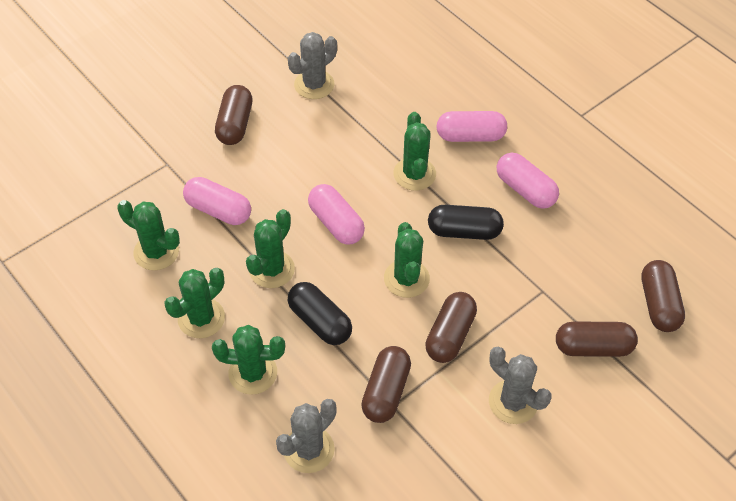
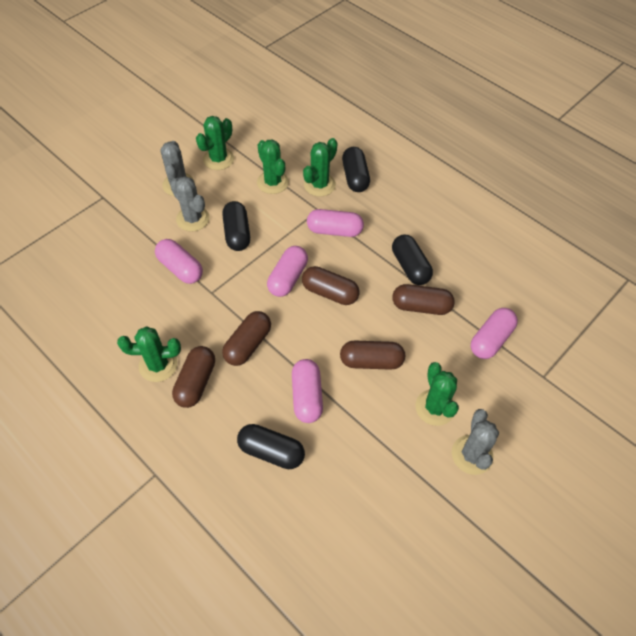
black capsule: [288,282,352,345] [428,205,504,240] = 2 -> [222,201,250,251] [237,424,305,469] [342,147,370,192] [392,235,433,285] = 4
green cactus: [117,200,180,270] [164,268,225,338] [212,325,285,395] [246,209,295,288] [384,222,430,298] [393,112,436,191] = 6 -> [117,327,181,382] [196,116,234,170] [257,139,289,194] [303,138,337,197] [415,362,459,426] = 5
pink capsule: [183,177,251,225] [308,184,365,245] [436,111,507,142] [497,153,559,209] = 4 -> [155,239,203,284] [267,246,308,297] [292,359,323,423] [307,209,364,237] [471,308,518,359] = 5

